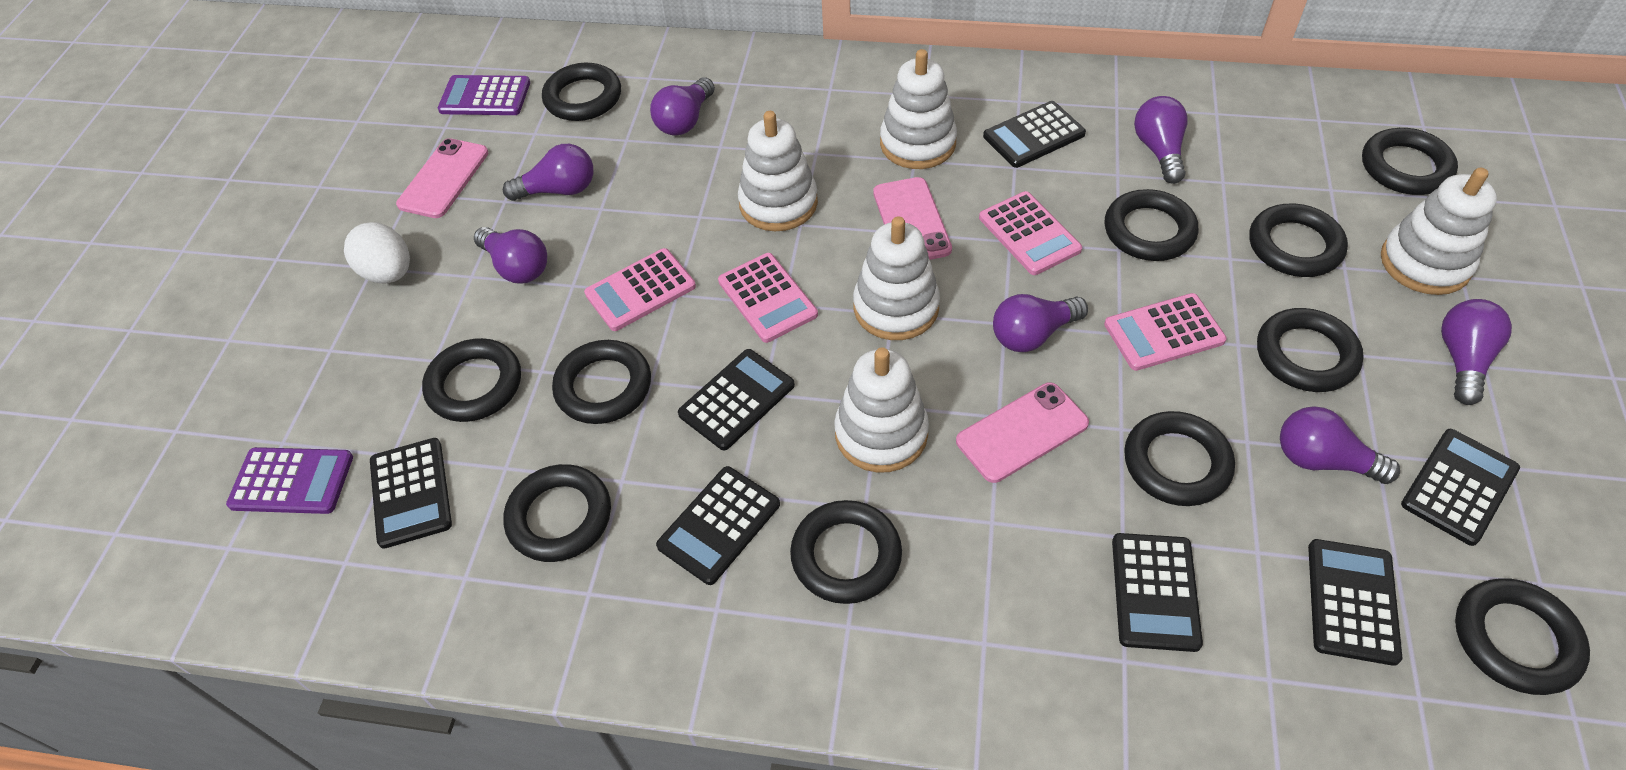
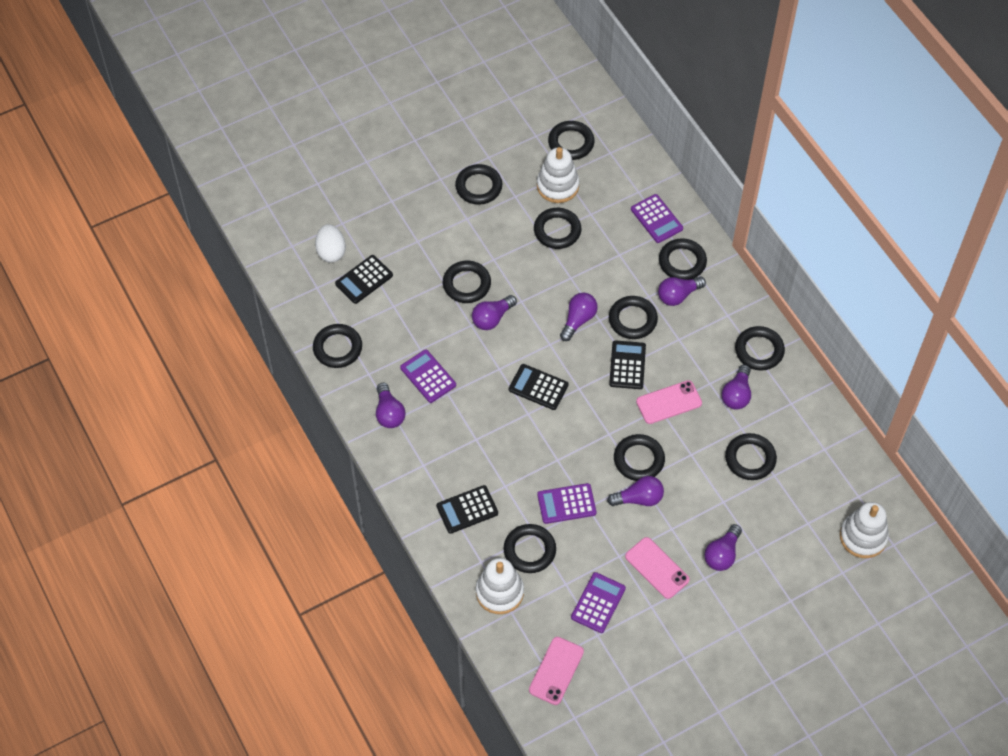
black calculator: [370,438,452,549] [656,466,780,585] [678,349,795,450] [983,101,1086,168] [1112,533,1203,652] [1308,539,1402,666] [1401,429,1520,546] = 7 -> [335,255,393,304] [436,485,498,534] [509,364,569,410] [609,340,646,389] = 4
pink calculator: [584,248,696,331] [718,253,818,343] [979,191,1082,275] [1104,293,1227,371] = 4 -> none = 0
purple calculator: [226,447,353,514] [438,75,530,115] = 2 -> [400,349,456,403] [537,483,597,524] [571,572,626,633] [631,194,683,243] = 4
white stacking toy: [738,111,818,231] [834,347,929,473] [853,216,940,340] [880,49,957,169] [1381,168,1497,295] = 5 -> [476,558,524,614] [537,147,579,203] [840,502,889,558] = 3

